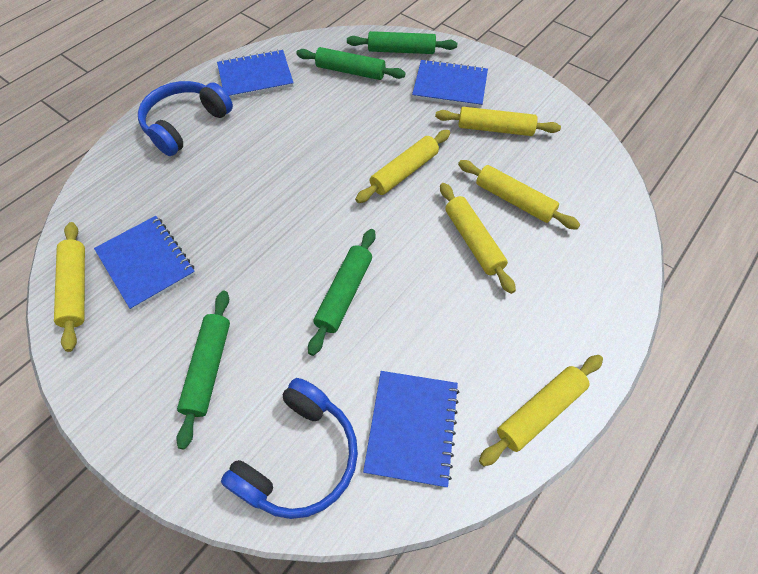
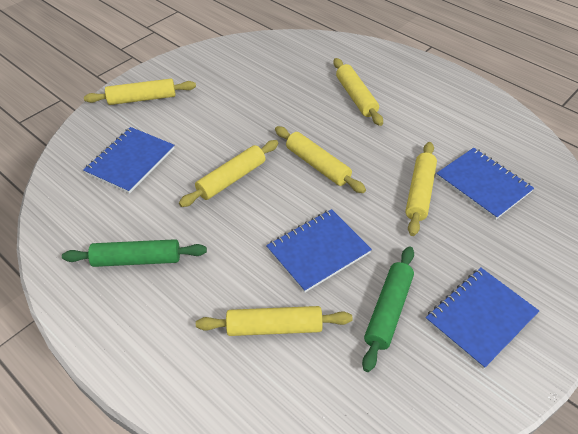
blue headphones: [138,81,233,156] [221,378,358,519] = 2 -> none = 0
green rolling pin: [176,291,230,449] [296,47,406,80] [308,229,376,356] [347,31,457,54] = 4 -> [62,239,207,267] [362,246,414,372] = 2

